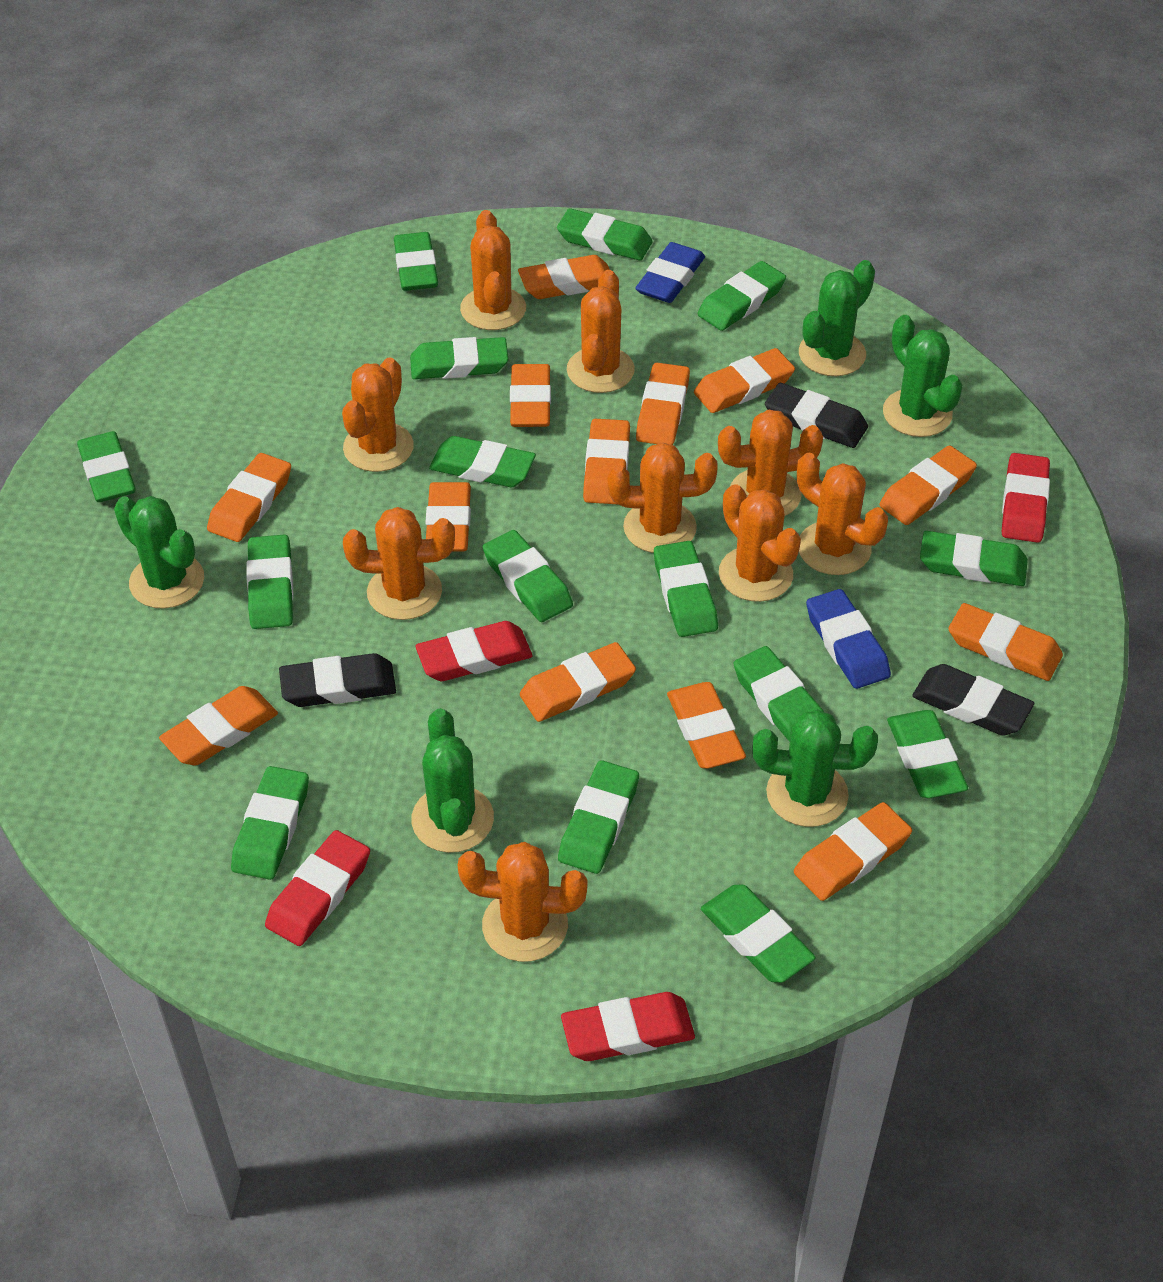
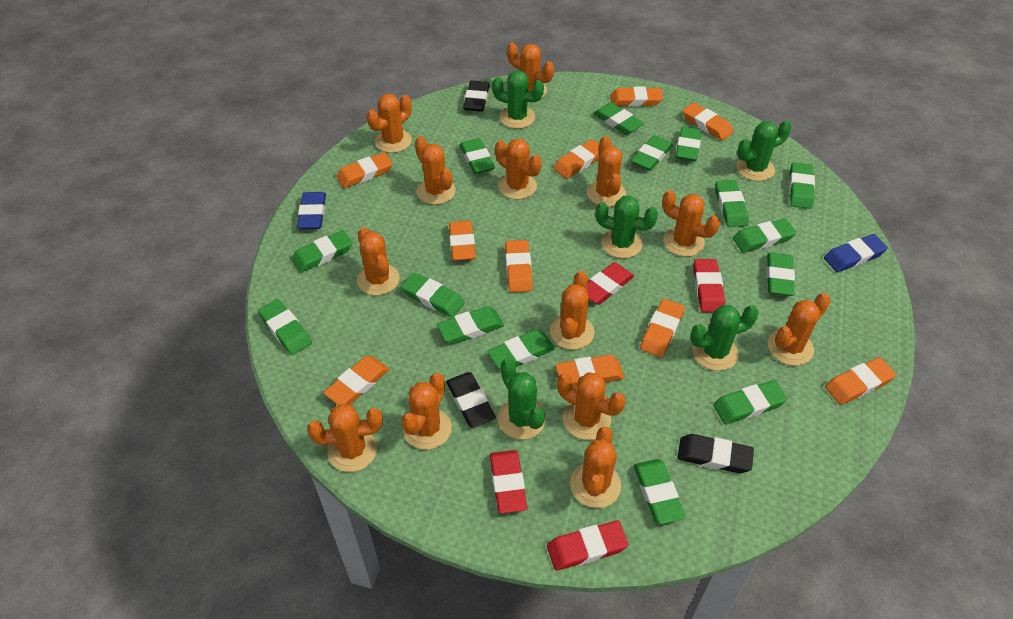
orange cactus: [342,358,414,472] [343,507,455,620] [457,842,588,962] [460,210,526,330] [567,270,635,393] [607,442,718,553] [718,409,823,516] [719,484,801,602] [797,452,888,575] = 9 -> [307,404,383,472] [357,227,399,295] [367,94,412,153] [401,373,452,450] [415,136,456,205] [495,138,542,200] [507,43,554,98] [550,271,595,350] [557,372,626,440] [570,427,621,508] [587,136,626,207] [662,190,720,257] [768,293,830,366] = 13
orange eraser: [159,686,278,765] [207,453,291,542] [425,482,471,552] [510,364,551,427] [518,255,610,299] [520,642,636,722] [583,419,630,504] [636,363,690,445] [667,682,746,769] [694,348,795,413] [794,802,912,901] [879,445,977,525] [949,603,1063,681] = 13 -> [323,356,389,406] [336,152,393,188] [449,221,476,261] [505,240,533,292] [553,139,599,179] [555,355,624,387] [610,87,663,107] [640,299,685,358] [682,103,734,141] [825,357,896,405] = 10

